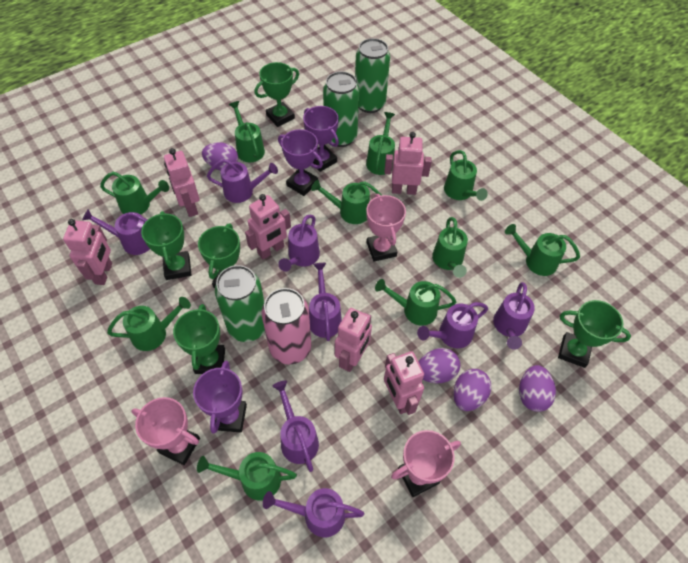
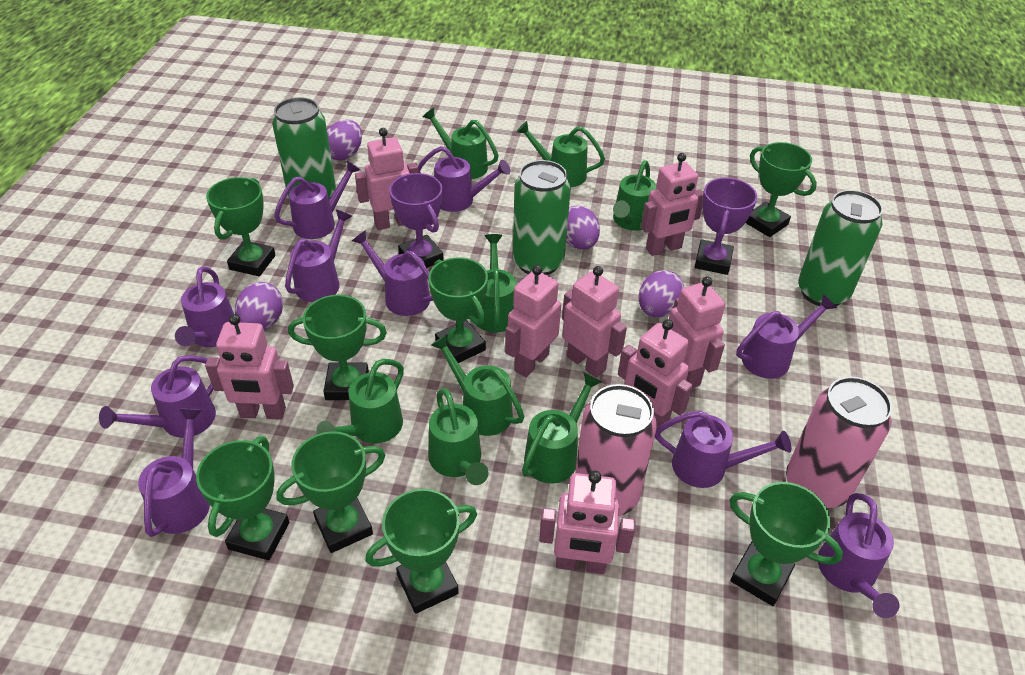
green trophy: [141,211,191,280] [173,304,225,374] [198,224,240,288] [255,62,299,127] [558,300,631,368] = 5 -> [196,436,289,560] [206,177,276,276] [276,431,385,553] [288,295,387,400] [365,488,477,614] [428,257,488,363] [729,482,843,606] [746,142,817,237] = 8
green watering can: [100,172,169,215] [107,297,191,351] [197,452,297,501] [229,101,265,163] [311,180,382,224] [366,112,395,175] [375,279,456,326] [432,217,468,278] [444,150,488,201] [505,224,580,276] = 10 -> [316,359,404,443] [423,108,499,179] [428,388,489,485] [431,334,524,436] [474,234,516,333] [516,121,605,187] [522,372,602,484] [613,160,656,231] = 8
pink can: [262,288,311,365] = 1 -> [575,384,657,516] [786,377,892,508] = 2
pink robot: [63,219,112,285] [164,148,200,217] [245,194,291,259] [335,308,372,372] [384,132,432,195] [384,351,424,415] = 6 -> [205,314,294,420] [355,128,419,230] [505,265,561,377] [539,470,635,574] [562,266,627,378] [618,319,693,428] [641,153,704,256] [669,276,725,388] = 8
pink trophy: [131,397,200,465] [366,194,406,261] [391,430,461,497] = 3 -> none = 0
purple trophy: [193,361,247,433] [278,129,323,196] [303,106,339,172] = 3 -> [389,173,444,268] [695,178,757,275] = 2
purple watering can: [82,209,150,255] [207,159,278,203] [263,488,364,537] [272,381,319,472] [278,215,320,272] [309,263,342,341] [417,302,488,349] [493,282,535,350] = 8 -> [99,355,216,438] [138,408,210,537] [175,266,234,347] [274,160,360,239] [285,210,352,302] [352,230,433,316] [418,146,510,212] [655,410,791,488] [736,294,837,379] [818,493,899,618] = 10

